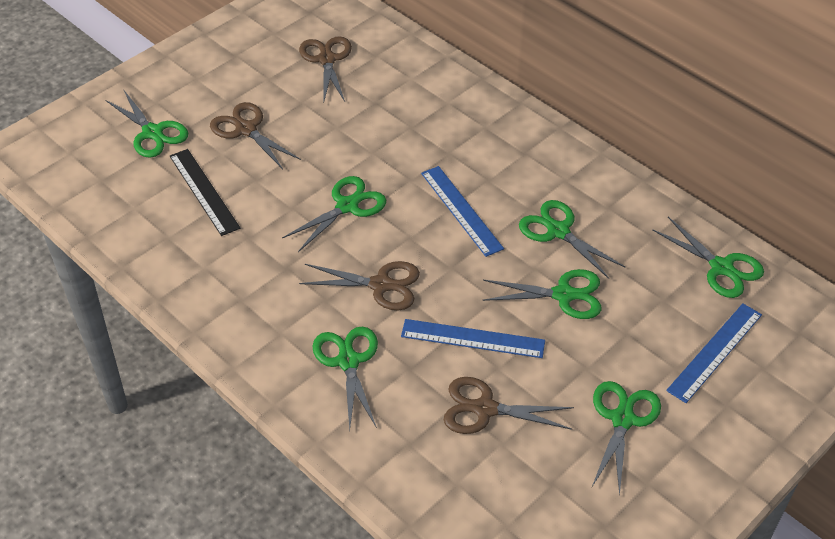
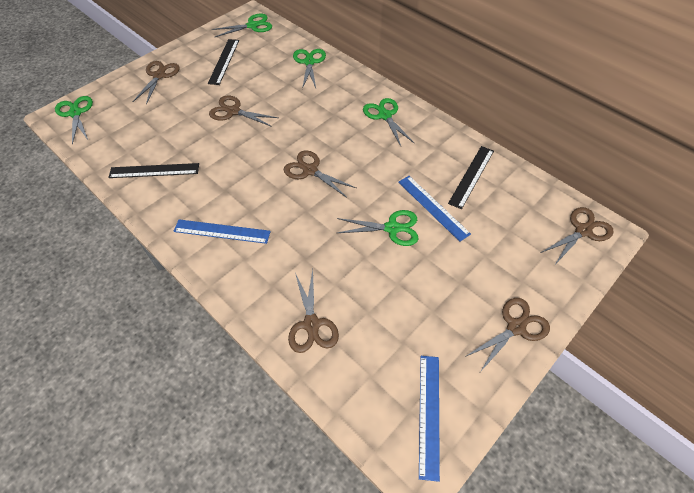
black ruler: [170,149,240,236] = 1 -> [108,163,199,178] [208,39,239,85] [448,146,494,209] = 3
brown scissors: [210,102,301,169] [299,36,352,102] [299,261,420,311] [444,377,574,434] = 4 -> [133,61,180,105] [209,96,278,127] [283,150,356,198] [288,270,339,353] [465,298,550,372] [541,207,614,263] = 6
green scissors: [105,89,188,158] [282,176,386,252] [312,327,378,430] [482,269,602,319] [519,200,625,279] [592,381,661,496] [652,217,764,298] = 7 -> [55,96,93,145] [212,13,272,37] [293,49,326,89] [337,210,418,246] [363,98,414,146] = 5

